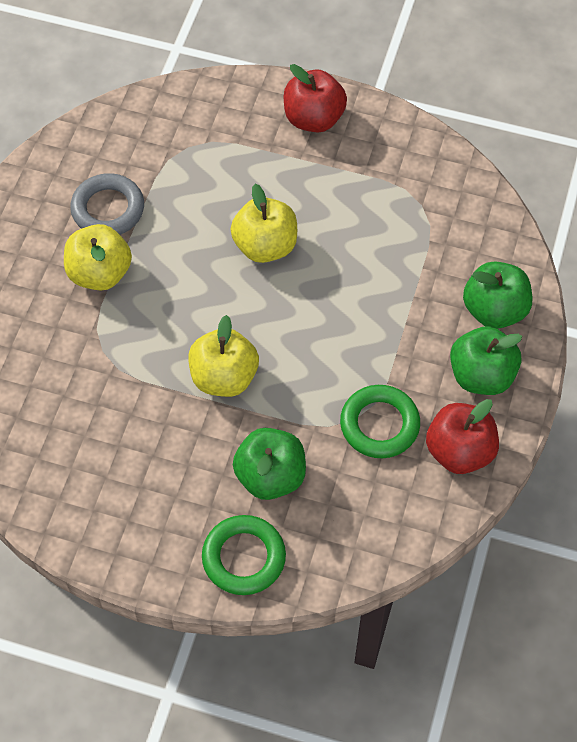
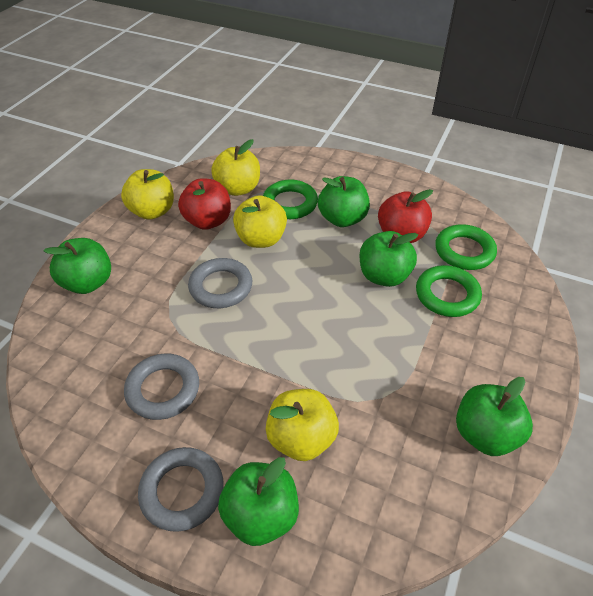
green apple: [233,428,306,500] [450,326,522,395] [463,261,532,329] = 3 -> [44,238,111,294] [218,457,299,546] [318,176,370,227] [360,231,418,287] [456,377,533,456] = 5
green ring: [202,515,286,595] [340,385,420,458] = 2 -> [263,179,318,219] [416,265,482,317] [435,224,497,270] = 3
grey ring: [70,173,144,235] = 1 -> [124,353,199,420] [138,447,224,532] [188,258,252,308] = 3
yellow apple: [64,224,132,291] [188,315,259,397] [230,184,297,263] = 3 -> [121,169,174,220] [211,139,260,196] [233,195,287,248] [266,389,339,461] = 4

